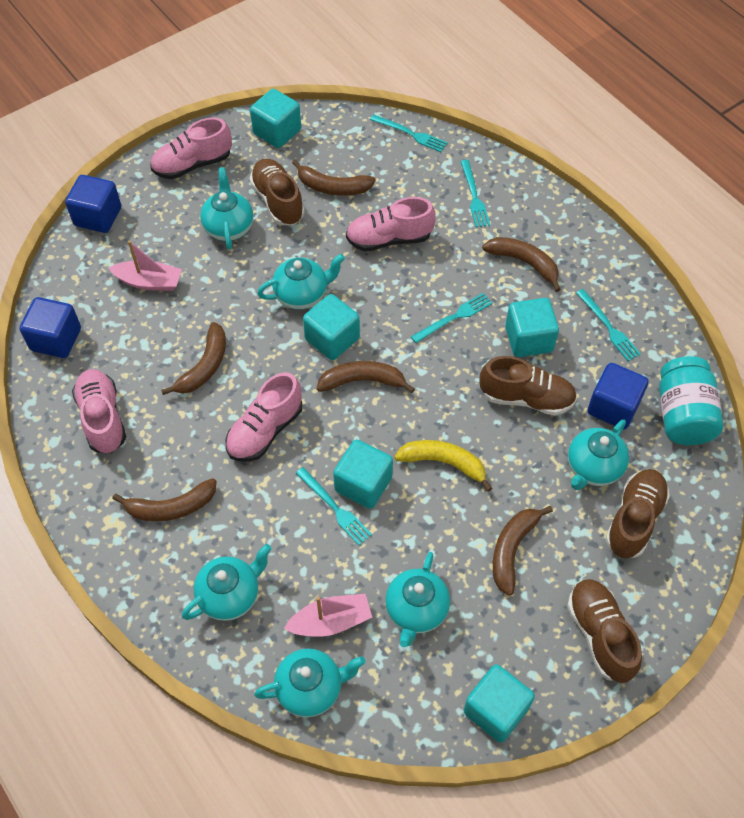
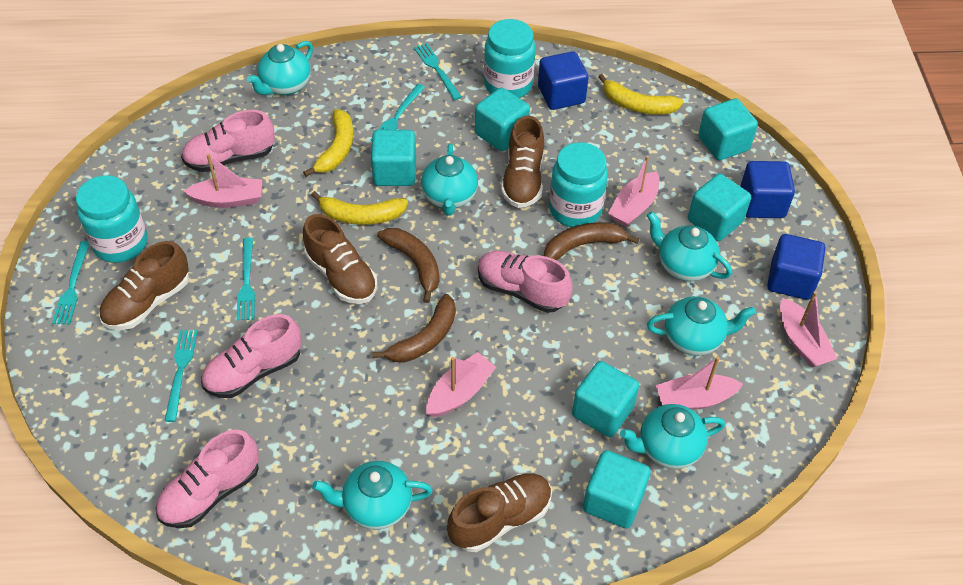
brown banana: [112,478,216,521] [161,322,226,395] [292,160,376,196] [317,361,415,393] [482,237,561,292] [493,506,553,596] = 6 -> [372,294,456,362] [377,228,440,303] [544,222,639,260] = 3
pink boat: [108,240,182,291] [284,594,372,637] = 2 -> [184,154,262,208] [426,352,496,417] [608,156,660,227] [656,356,743,410] [780,291,838,367] = 5
turquoise cube: [250,89,301,148] [303,294,360,360] [333,439,393,509] [464,664,535,742] [505,298,559,357] = 5 -> [371,130,416,186] [475,87,530,151] [572,361,639,437] [583,450,651,528] [688,174,751,241] [698,98,758,160] = 6
turquoise jar: [659,356,724,445] = 1 -> [76,175,148,263] [484,19,535,98] [549,142,608,227] = 3
yellow banana: [395,440,492,492] = 1 -> [303,109,353,177] [311,191,408,225] [598,74,684,114] = 3

